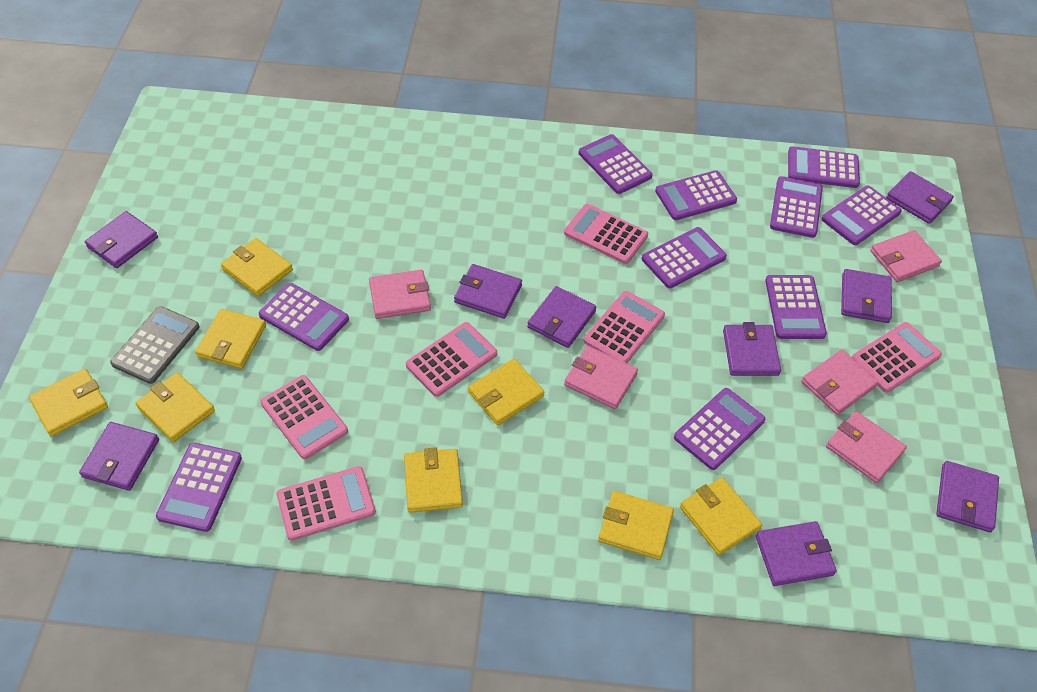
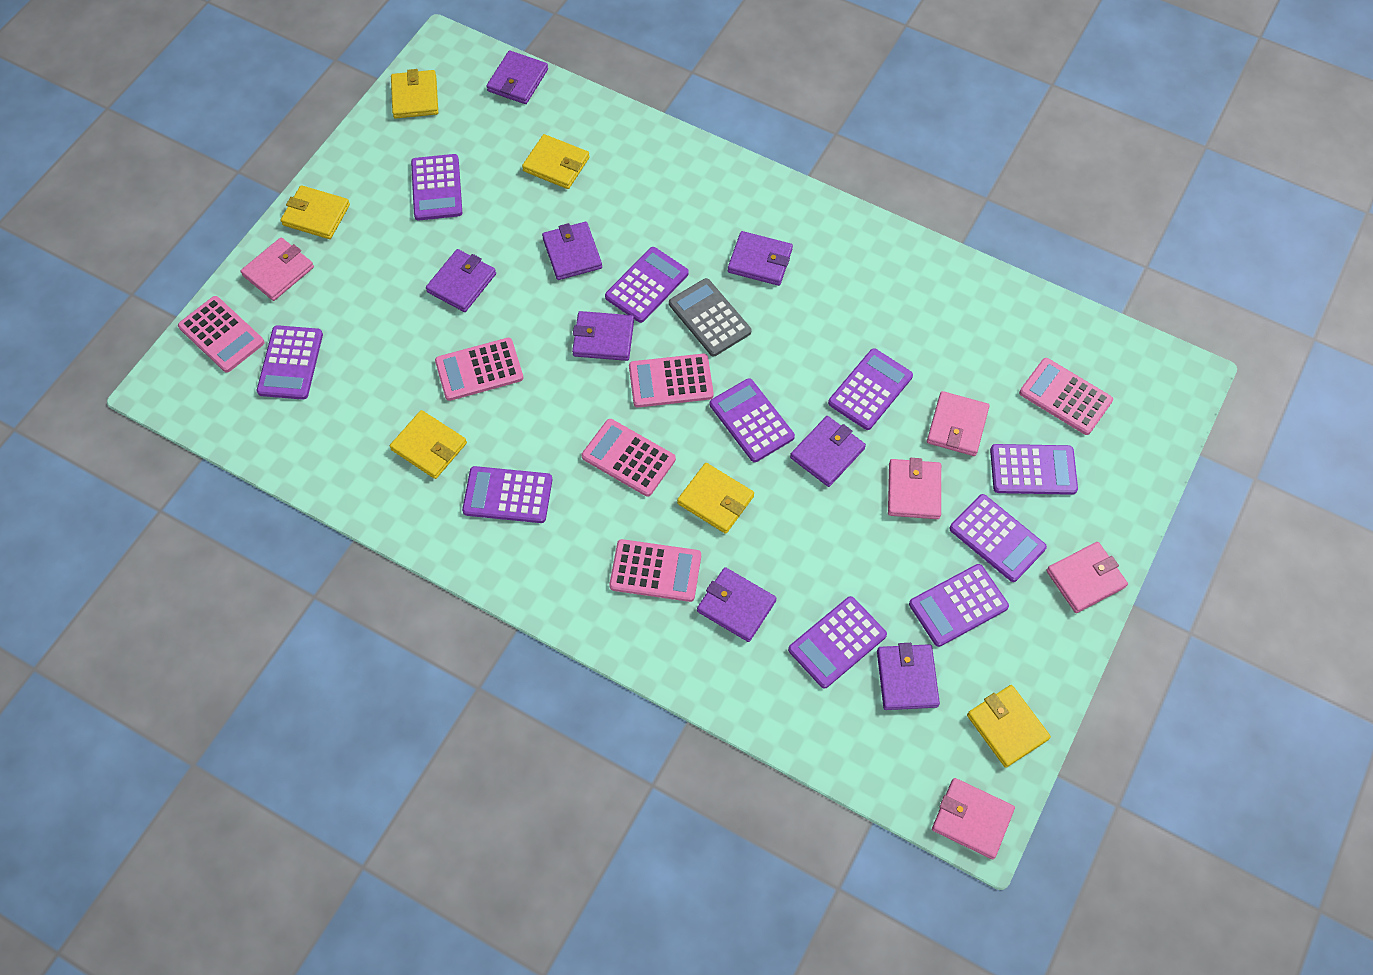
purple wallet: [79,422,159,491] [85,211,158,268] [454,264,522,319] [527,286,596,348] [723,322,781,376] [756,521,837,586] [841,269,892,323] [886,171,954,224] [936,461,999,532] = 9 -> [426,249,496,312] [486,50,548,104] [542,222,602,280] [572,311,634,361] [697,567,777,642] [728,231,793,286] [790,416,866,487] [877,643,940,710] = 8
yellow wallet: [29,369,108,437] [136,372,215,442] [195,309,266,369] [221,238,293,297] [404,447,463,513] [468,359,544,425] [598,491,674,560] [680,477,762,555] = 8 -> [280,185,350,239] [390,410,467,479] [391,69,438,119] [522,134,590,189] [677,463,754,534] [967,685,1051,768] = 6

